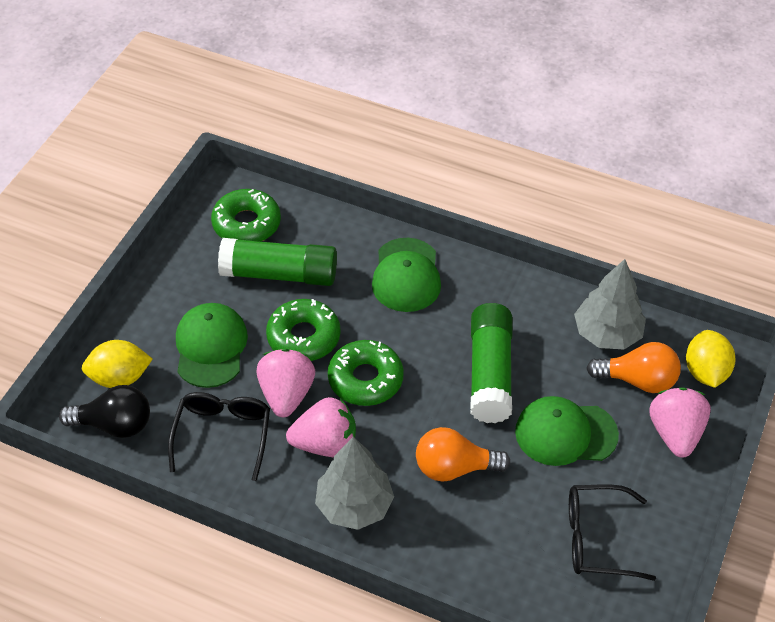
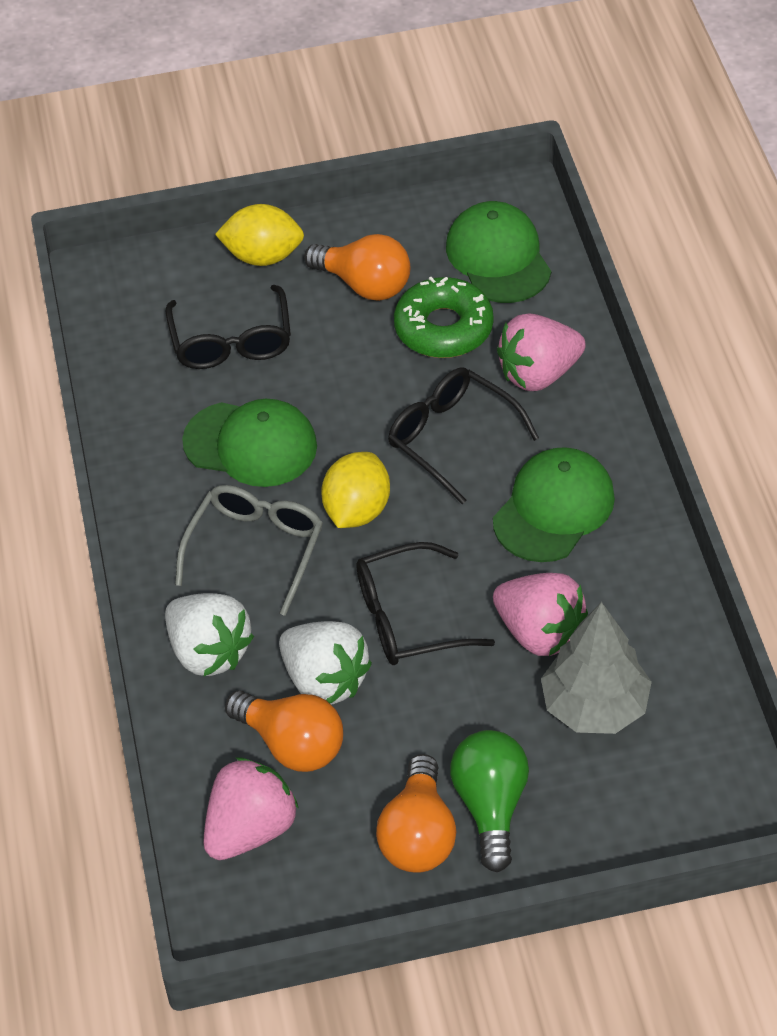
black glasses: [168,392,270,481] [569,484,656,581] = 2 -> [166,285,291,369] [356,542,495,665] [388,368,539,504] = 3
black light bulb: [59,385,150,438] = 1 -> none = 0
green donut: [211,189,281,242] [266,299,341,361] [328,340,404,406] = 3 -> [394,277,494,358] = 1
green glue stick: [218,238,337,286] [471,303,513,423] = 2 -> none = 0
green light bulb: none = 0 -> [450,730,529,872] = 1
grey glasses: none = 0 -> [175,485,323,616] = 1
grey tree: [315,437,394,530] [574,259,646,349] = 2 -> [541,602,652,734] = 1
orange light bulb: [416,427,511,482] [586,342,681,393] = 2 -> [225,691,343,772] [304,234,410,301] [376,754,457,873] = 3
white strawberry: none = 0 -> [165,593,254,676] [279,621,372,705] = 2

